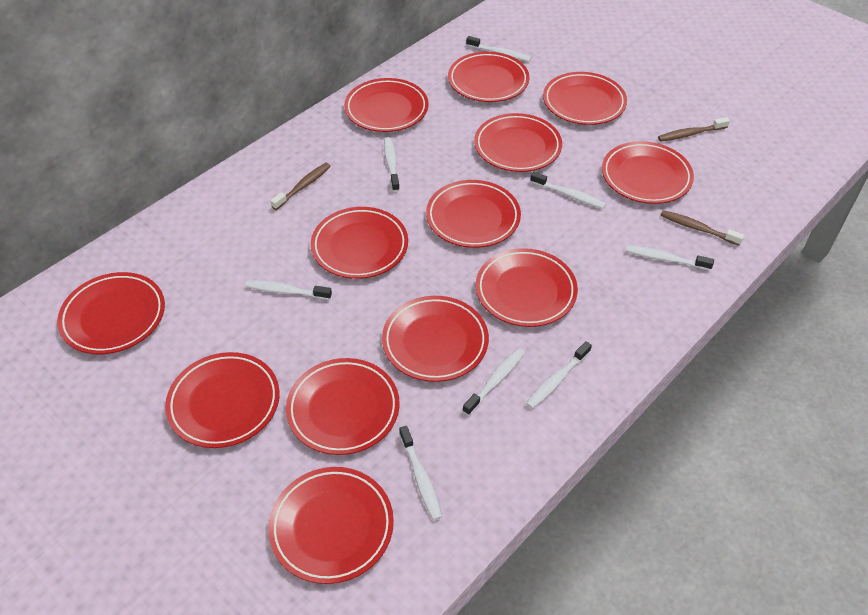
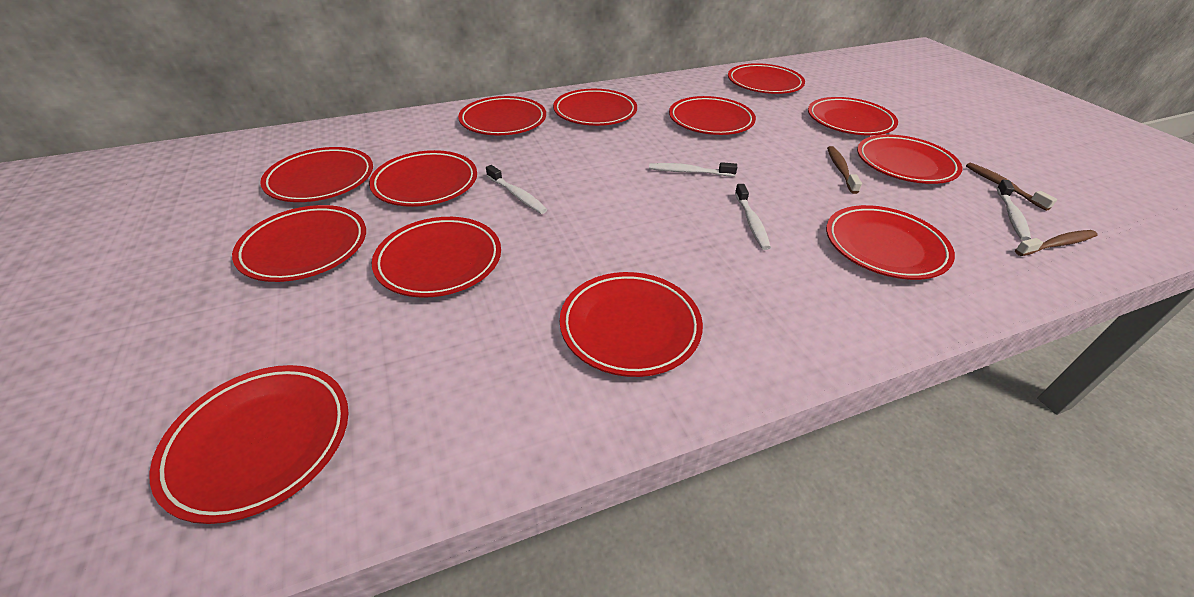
white toothbrush: [245,280,332,300] [384,137,400,192] [399,426,442,520] [463,348,525,416] [466,36,531,62] [526,341,592,409] [530,172,606,209] [626,245,714,271] = 8 -> [486,165,547,214] [649,162,737,177] [735,184,771,250] [997,179,1031,241] = 4

